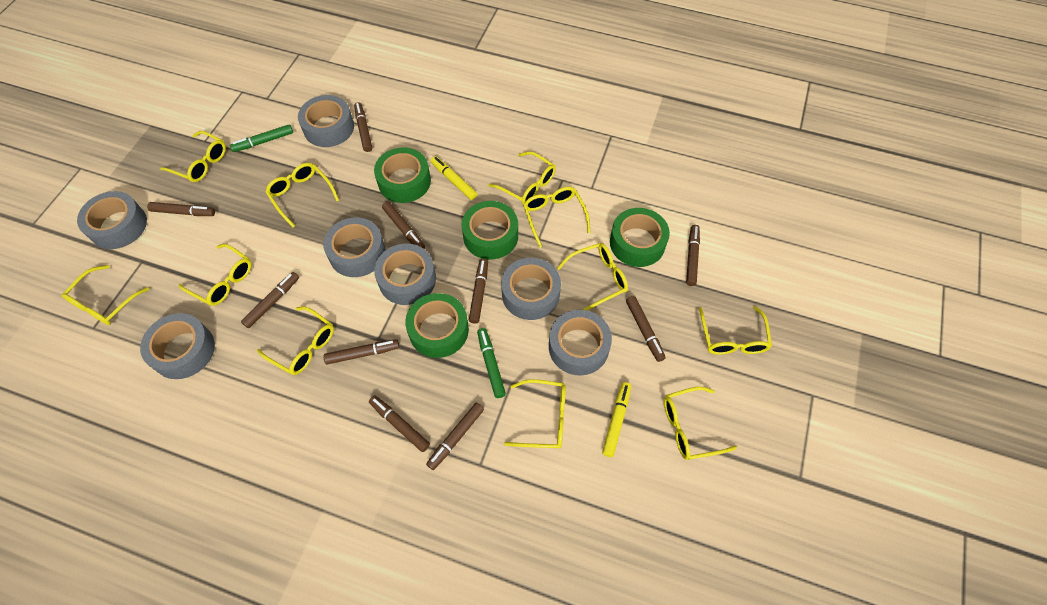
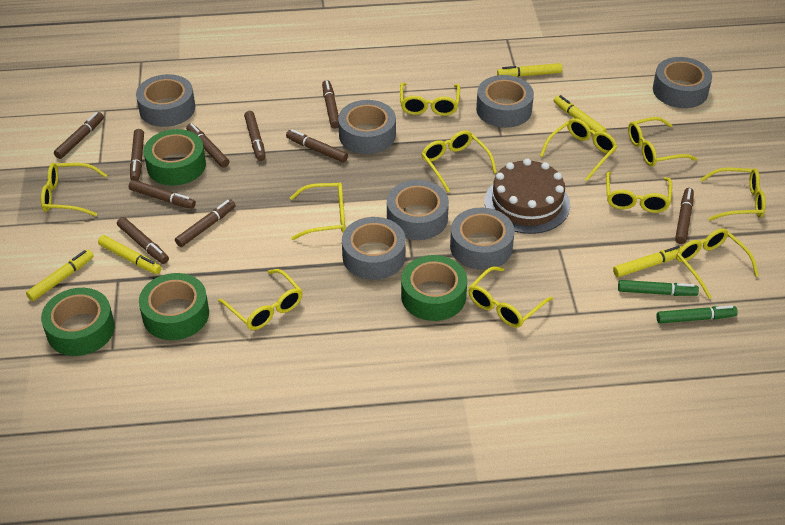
brown cake: none = 0 -> [485,159,570,234] = 1
yellow marker: [431,156,477,200] [602,382,631,457] = 2 -> [26,250,94,301] [98,235,161,274] [497,63,563,77] [554,95,607,132] [613,246,681,277] = 5

